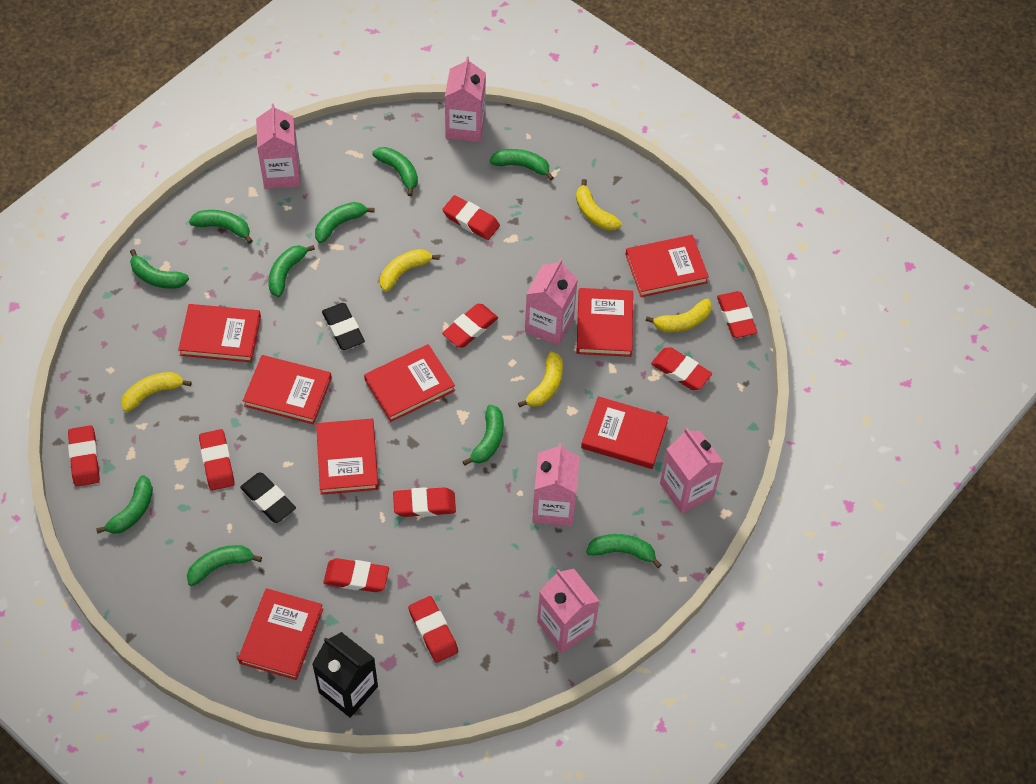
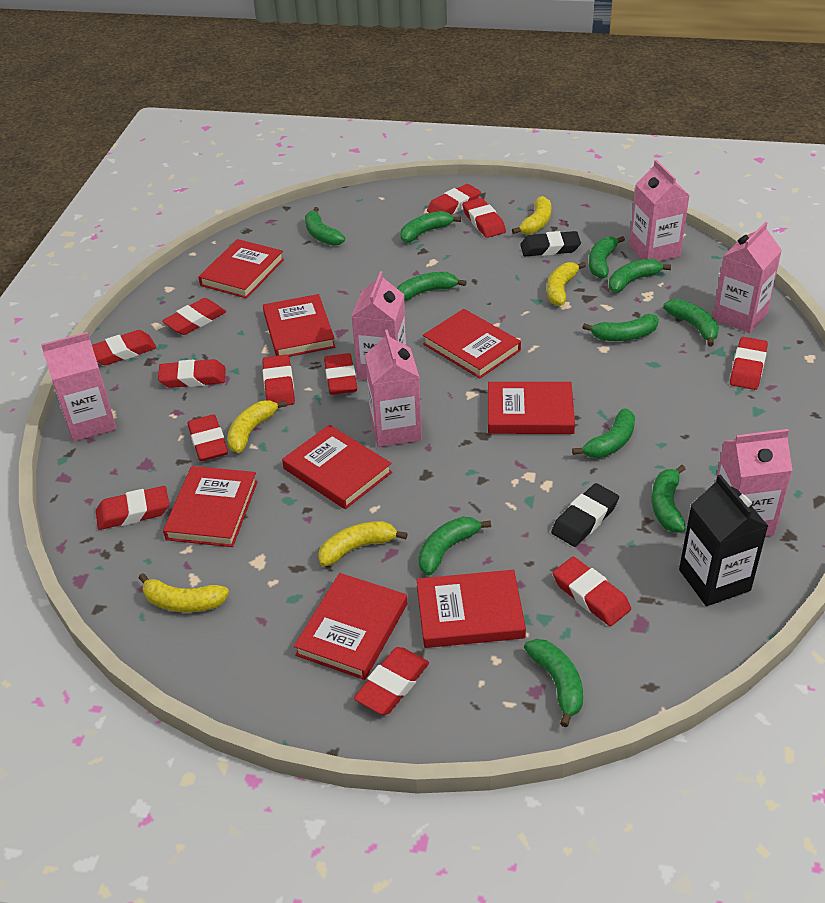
green banana: [96,475,153,534] [130,249,189,289] [187,545,262,586] [189,210,253,244] [268,245,315,297] [315,202,375,243] [372,147,418,196] [462,405,504,466] [490,149,554,181] [586,534,662,568] = 10 -> [305,207,345,246] [397,272,467,301] [401,211,461,243] [418,517,491,575] [524,639,583,727] [572,408,635,458] [582,314,659,341] [589,236,625,279] [609,258,671,292] [652,465,686,532] [663,299,719,347] = 11
red eraser: [68,425,100,487] [199,429,235,491] [324,558,389,592] [393,487,456,517] [408,596,458,663] [442,195,500,240] [442,304,498,348] [651,347,712,390] [717,291,758,338] = 9 -> [92,330,157,365] [96,486,169,530] [158,359,226,388] [162,298,226,335] [188,414,228,461] [262,355,295,405] [324,353,357,395] [354,647,429,715] [427,184,481,215] [462,198,506,238] [553,557,631,626] [730,337,768,390] = 12

